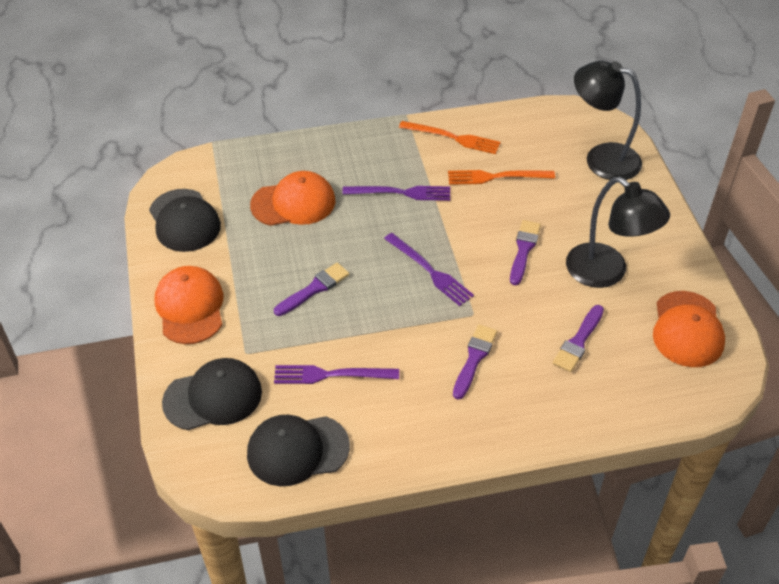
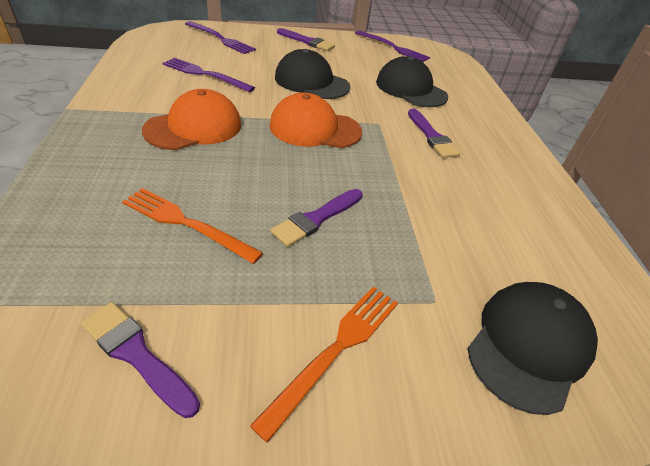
black lamp: [566,177,670,288] [574,61,642,180] = 2 -> none = 0
orange cap: [154,266,223,344] [250,171,336,226] [653,291,725,367] = 3 -> [142,89,241,150] [269,93,362,148] = 2

